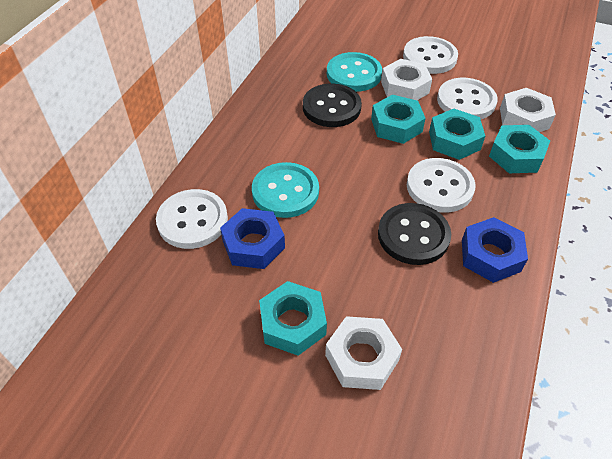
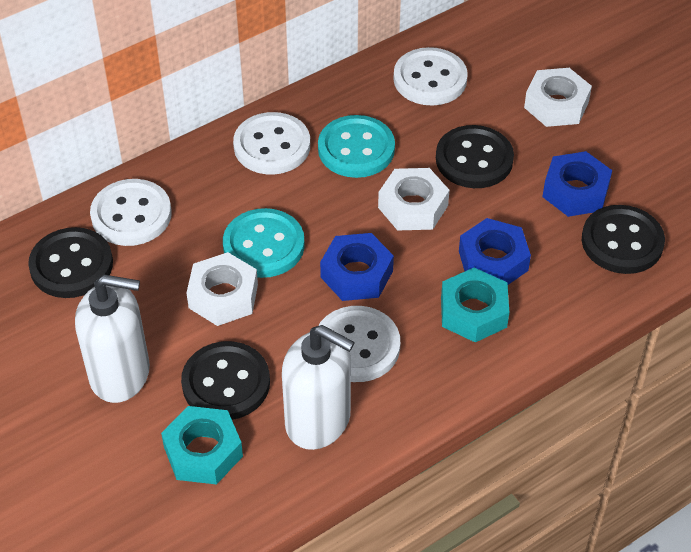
black button: [303,84,362,127] [378,203,451,265] = 2 -> [28,227,113,298] [181,341,270,420] [436,125,514,188] [582,205,665,274] = 4
blue nut: [220,208,285,269] [462,217,528,283] = 2 -> [320,233,394,301] [459,218,531,285] [542,151,612,217] = 3
turquoise nut: [259,281,327,356] [371,95,426,144] [429,109,485,160] [489,125,550,173] = 4 -> [161,406,243,485] [441,267,509,342] = 2
white soap dispenser: none = 0 -> [75,275,150,403] [282,325,355,450] = 2

